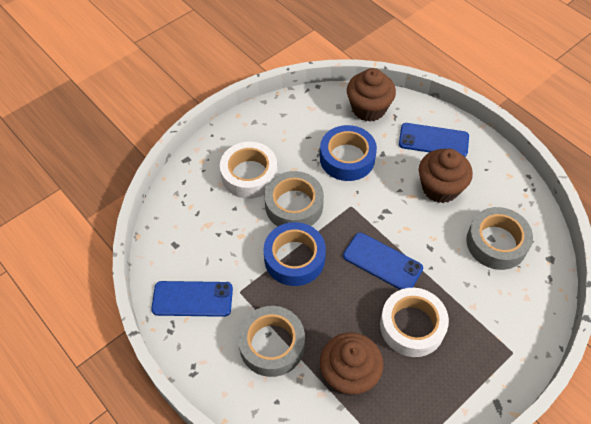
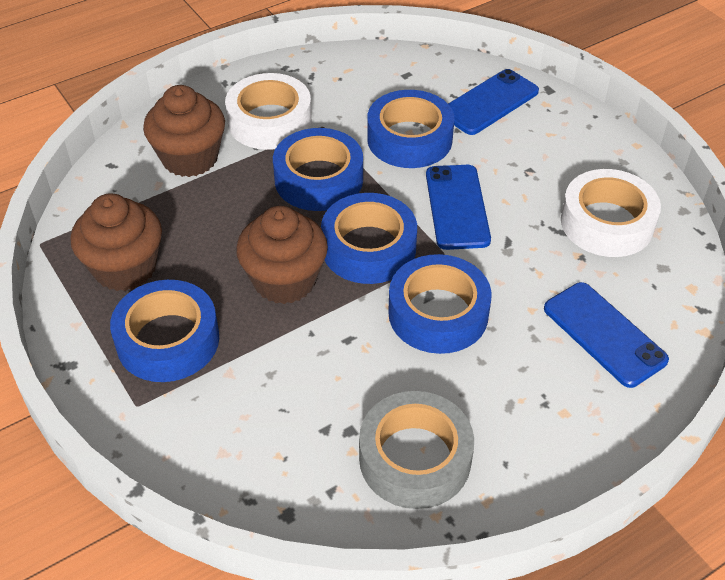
blue tape: [264,222,326,286] [320,125,377,181] = 2 -> [110,280,219,382] [273,128,363,211] [321,193,417,284] [367,90,454,168] [388,254,492,354] = 5
grey tape: [238,306,305,377] [265,171,324,226] [466,207,533,270] = 3 -> [359,391,474,509] = 1

